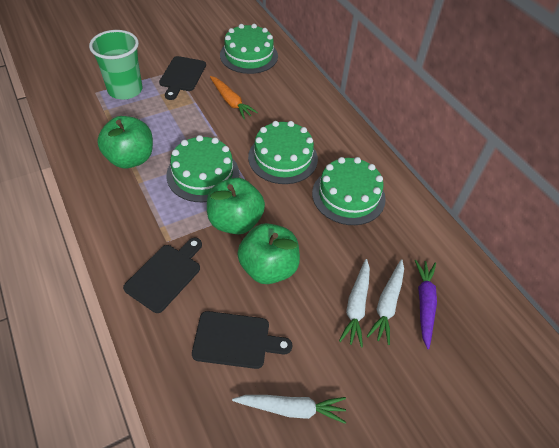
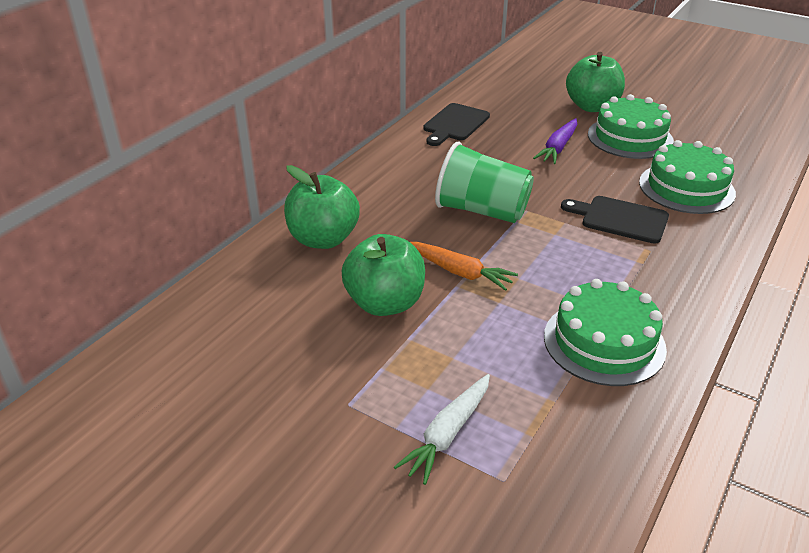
black cutting board: [123,238,202,313] [159,56,206,100] [192,311,292,369] = 3 -> [424,103,490,146] [561,196,669,244] = 2
green cake: [166,135,239,202] [220,24,278,74] [248,121,318,184] [312,157,386,225] = 4 -> [544,279,667,386] [588,94,674,159] [639,140,736,214] = 3
white carrot: [232,395,346,424] [339,259,370,348] [367,259,404,345] = 3 -> [394,374,490,485] = 1

